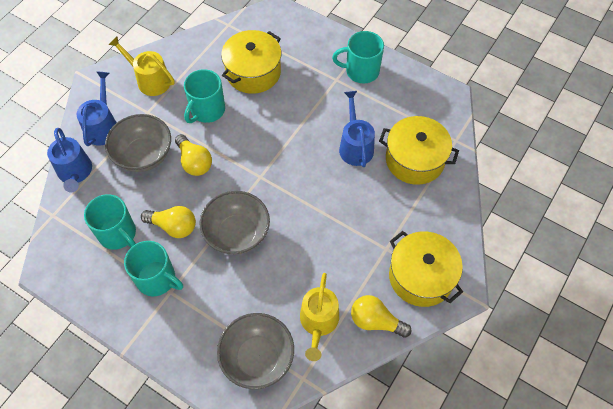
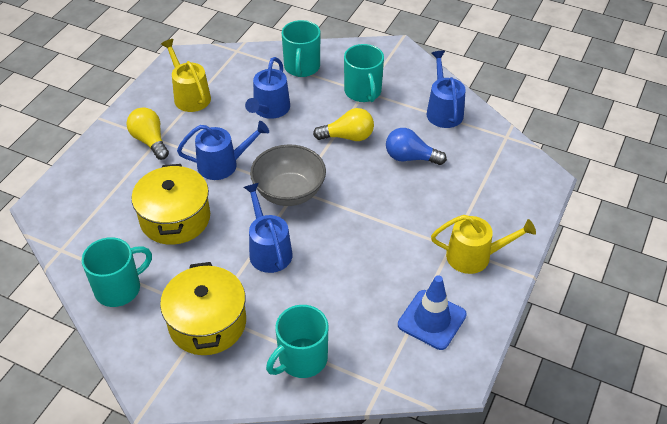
blue light bulb: none = 0 -> [386,128,447,165] = 1
blue traffic cone: none = 0 -> [398,275,467,350] = 1
blue watering can: [47,128,92,193] [77,72,117,146] [339,91,375,167] = 3 -> [177,121,269,180] [244,183,292,273] [245,57,290,119] [426,51,466,128] = 4
grey bowl: [105,114,171,172] [200,191,270,255] [217,313,294,389] = 3 -> [250,144,326,206] = 1
yellow light bulb: [141,206,196,238] [175,134,212,176] [351,295,412,338] = 3 -> [127,108,169,160] [313,108,374,141] = 2
yellow pot: [221,30,281,94] [379,116,459,185] [389,231,463,307] = 3 -> [131,164,210,245] [160,262,246,355] = 2

